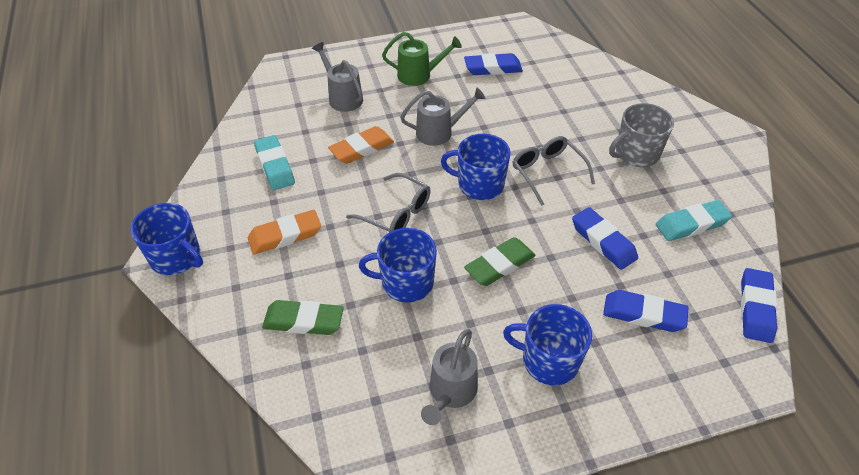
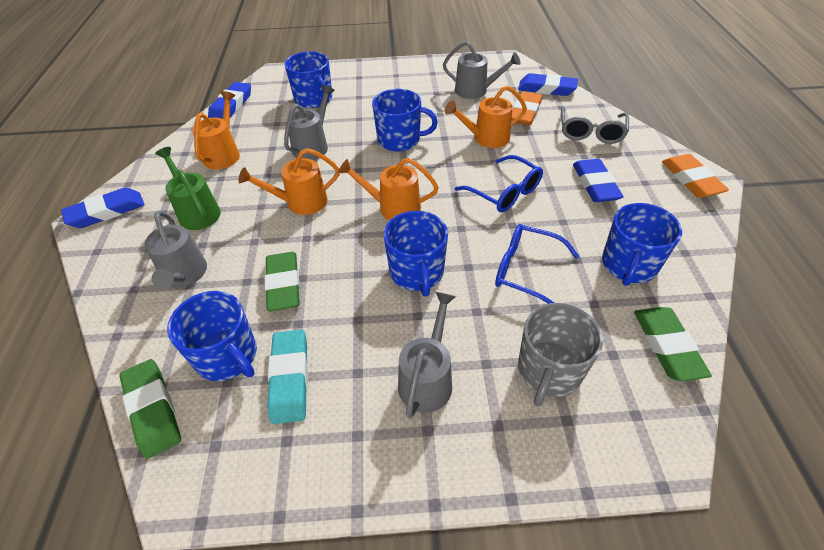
blue glasses: none = 0 -> [455,155,543,212] [495,224,580,304] = 2
blue mug: [130,203,203,275] [359,228,437,303] [441,134,510,200] [503,304,592,385] = 4 -> [167,291,257,381] [284,51,332,108] [372,89,438,152] [384,211,448,296] [602,203,682,286] = 5
green eraser: [262,300,344,335] [464,237,535,286] = 2 -> [119,359,181,459] [265,252,300,311] [634,307,712,381] = 3
grey glasses: [346,173,431,232] [513,136,595,206] = 2 -> [561,106,629,144] = 1
grey watering can: [312,42,363,112] [400,88,486,146] [421,329,478,425] = 3 -> [144,211,207,289] [284,85,335,160] [398,292,456,418] [443,41,521,99] = 4
orange watering can: none = 0 -> [192,91,240,169] [238,148,340,215] [338,158,439,221] [445,86,527,148] = 4
turquoise eraser: [254,135,295,190] [656,200,732,241] = 2 -> [267,330,308,424] = 1

